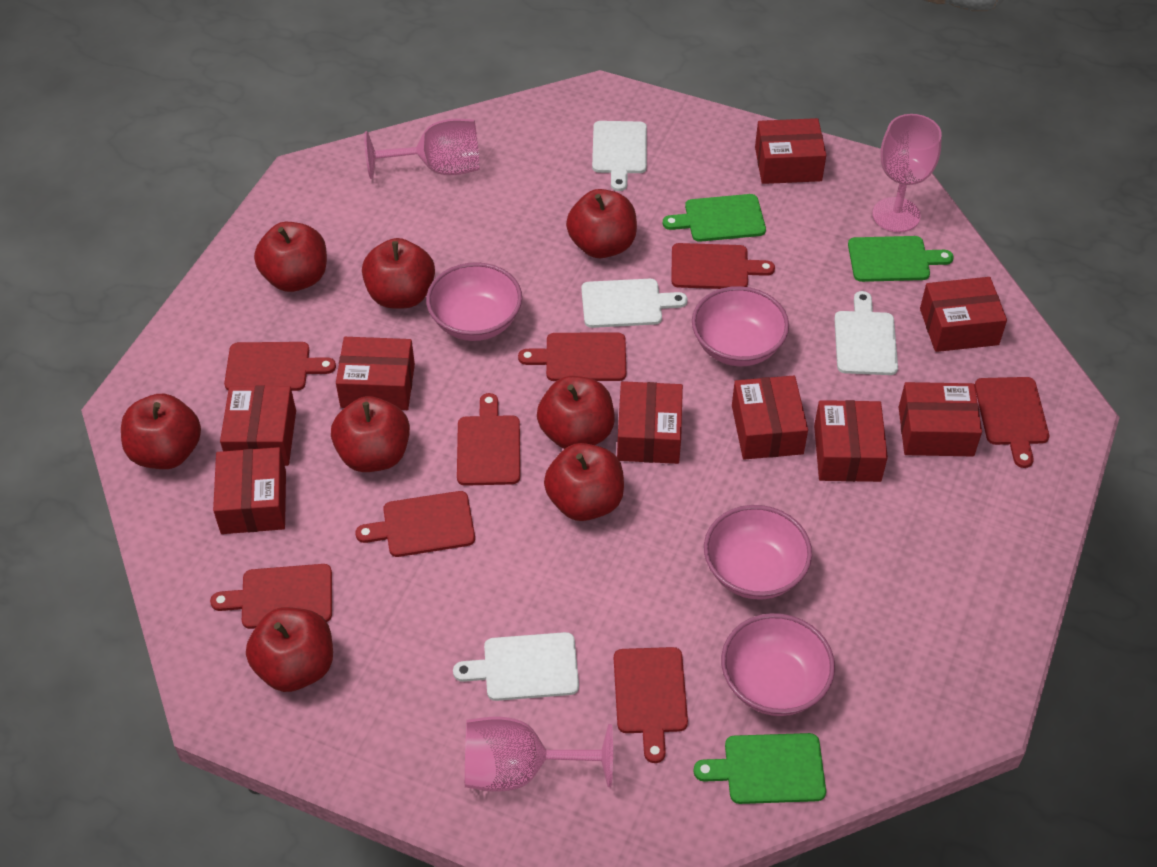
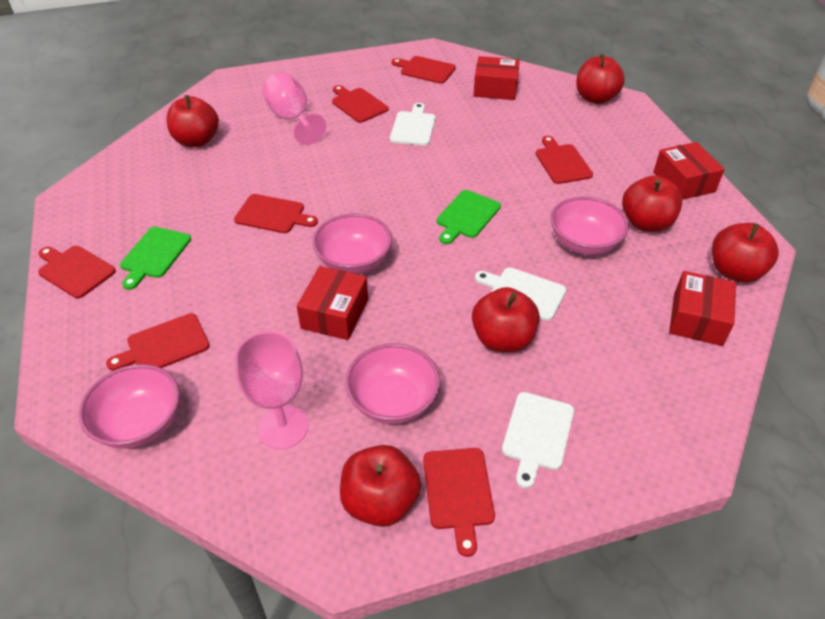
green cutting board: [663,194,766,242] [693,733,826,804] [848,236,954,282] = 3 -> [120,227,191,290] [437,190,501,244] = 2
pink goblet: [364,119,480,179] [465,717,613,792] [873,114,942,232] = 3 -> [235,332,309,449] [262,72,327,145] = 2
red apple: [121,394,201,469] [246,607,333,692] [254,222,327,292] [331,396,410,472] [362,238,435,309] [537,376,615,449] [544,443,624,521] [566,189,637,258] = 8 -> [166,95,219,147] [340,445,421,527] [472,287,540,352] [576,54,625,104] [622,175,682,232] [712,223,779,283] = 6
red box: [213,447,286,534] [220,385,296,466] [336,337,415,410] [617,381,683,464] [732,376,808,460] [755,118,826,184] [814,400,888,482] [899,382,982,456] [920,277,1007,352] = 9 -> [297,266,368,340] [473,56,520,100] [653,142,725,200] [669,271,736,346] = 4
red cutting board: [210,564,332,629] [224,342,336,391] [355,491,475,557] [457,393,520,486] [518,333,626,381] [614,647,688,763] [671,243,775,289] [975,377,1049,468] = 8 -> [38,246,116,298] [106,313,210,371] [234,194,318,233] [332,85,389,123] [392,56,456,84] [423,448,495,557] [536,136,593,184] = 7
white cutting board: [453,632,579,701] [581,279,688,328] [592,121,647,191] [834,291,898,375] = 4 -> [390,103,436,146] [475,267,566,321] [502,392,574,489] = 3

